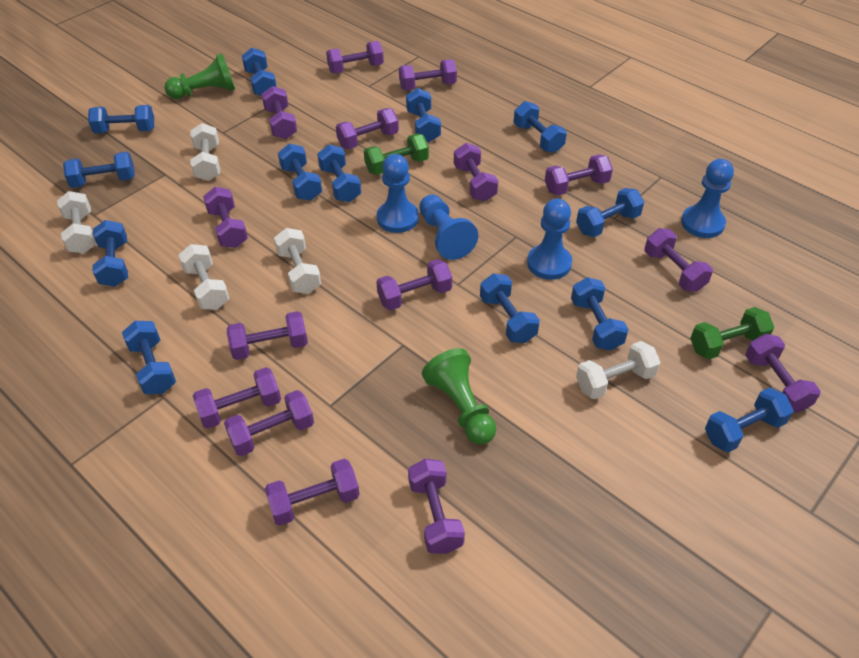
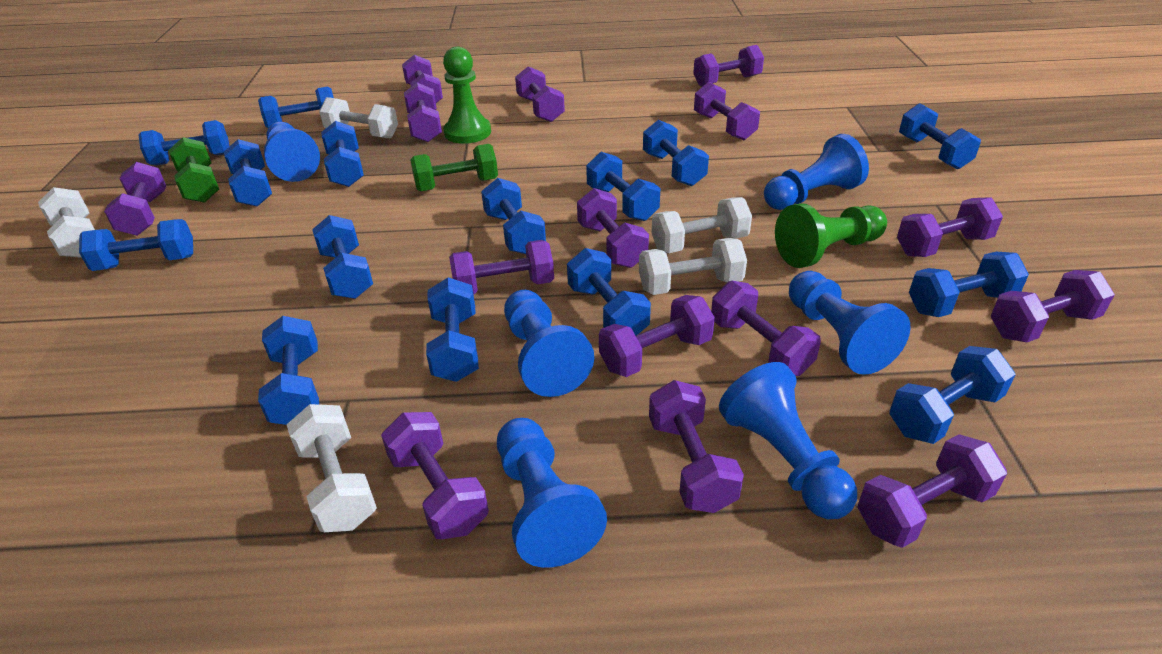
blue dumbbell: [63,152,135,188] [88,105,154,133] [93,220,128,287] [122,321,176,394] [242,48,277,96] [278,144,322,201] [317,145,361,202] [406,88,441,142] [480,273,540,343] [513,101,567,153] [571,277,629,350] [576,188,644,237] [705,388,793,452] = 13 -> [79,219,193,271] [139,120,230,166] [224,139,272,206] [258,86,334,128] [258,316,319,425] [312,215,373,299] [321,121,364,187] [426,278,479,382] [481,178,546,254] [567,248,651,336] [586,152,660,221] [643,120,709,186] [889,346,1016,444] [899,103,981,169] [909,252,1029,317] = 15
blue pawn: [377,154,419,233] [419,194,478,260] [527,199,572,280] [681,159,734,238] = 4 -> [264,122,320,182] [497,418,607,568] [504,290,594,397] [719,362,857,519] [764,134,869,210] [789,271,910,375] = 6

